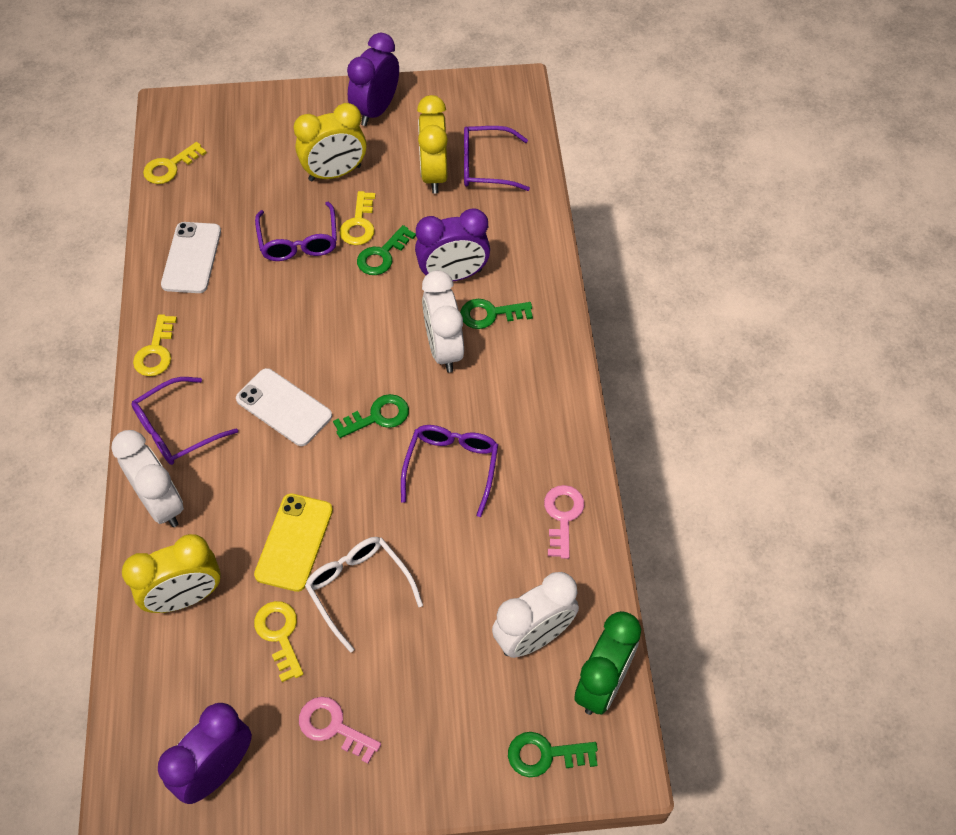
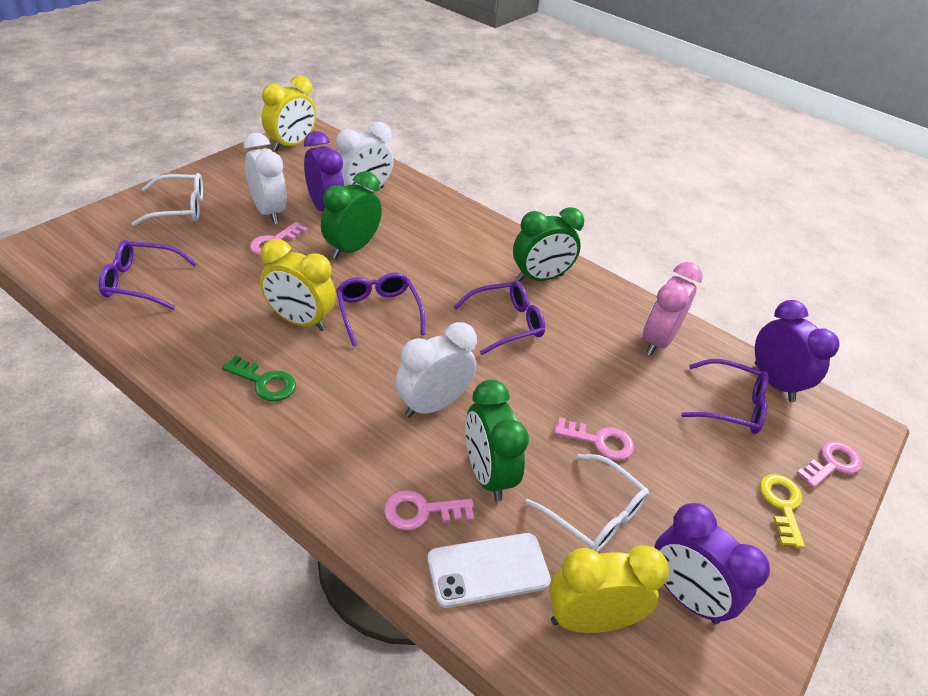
green clock: [574,611,641,715] = 1 -> [321,171,382,259] [466,380,529,501] [513,207,584,282] = 3
green key: [333,394,409,438] [357,225,416,275] [460,299,533,329] [508,732,598,777] = 4 -> [222,355,296,401] = 1
pink clock: none = 0 -> [643,262,703,356] = 1
pink key: [299,697,381,764] [544,485,584,559] = 2 -> [250,222,308,256] [384,490,474,531] [554,417,634,461] [797,441,862,488] = 4
white glasses: [305,537,423,653] = 1 -> [131,173,203,226] [525,454,649,552] = 2
white phone: [161,222,221,293] [236,368,332,446] = 2 -> [427,533,551,608] = 1
yellow key: [133,314,177,376] [143,142,207,184] [254,601,303,682] [339,191,375,245] = 4 -> [760,474,805,548] = 1
yellow phone: [254,493,333,592] = 1 -> none = 0

